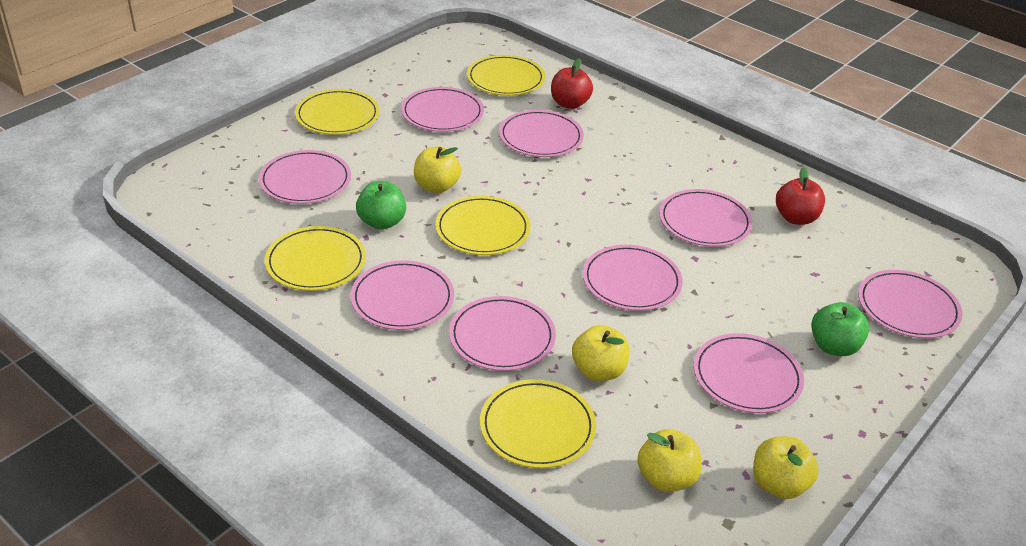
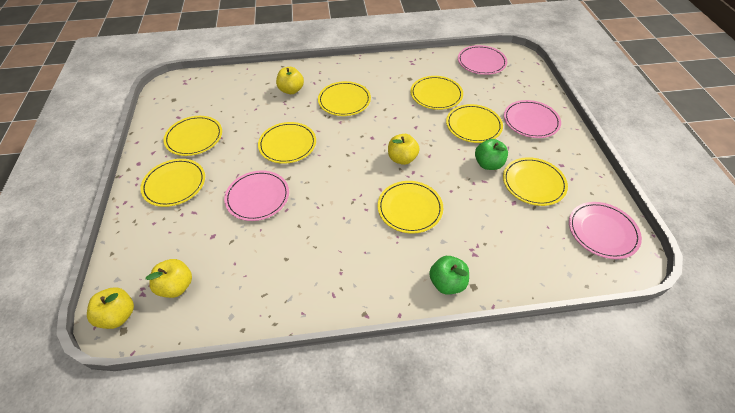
pink plate: [259,150,351,204] [350,260,454,330] [401,87,484,132] [449,296,556,371] [499,110,584,157] [583,245,683,311] [659,189,753,247] [694,333,804,413] [858,270,963,338] = 9 -> [224,171,289,221] [458,45,507,75] [504,100,561,138] [569,202,642,259] = 4
red apple: [551,58,593,109] [776,167,825,225] = 2 -> none = 0
yellow plate: [265,226,366,291] [295,89,379,135] [435,196,530,255] [467,55,545,96] [480,379,596,468] = 5 -> [140,159,205,207] [163,116,222,156] [258,122,316,164] [318,81,371,116] [378,181,443,234] [410,76,463,110] [446,104,503,143] [503,157,568,206] = 8

